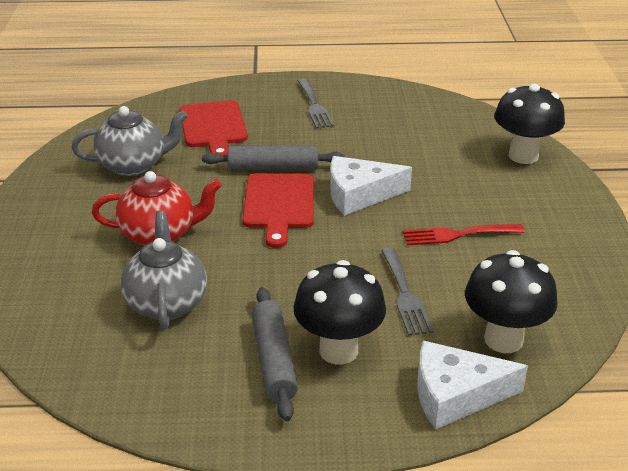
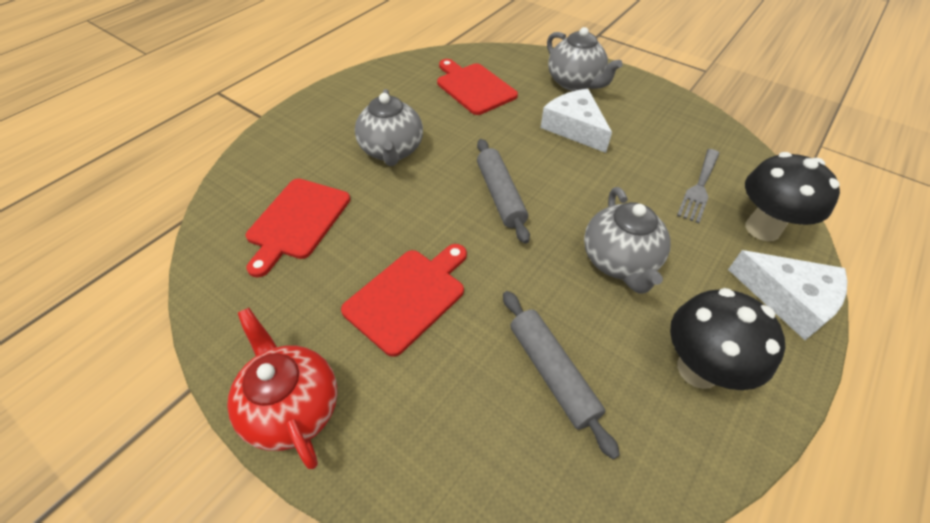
black mushroom: [293,260,386,364] [465,250,558,353] [494,84,565,164] = 3 -> [670,288,786,390] [745,152,840,241] = 2
grey fork: [298,78,335,128] [381,248,433,336] = 2 -> [677,149,720,223] = 1
grey teapot: [72,106,188,176] [120,211,207,329] = 2 -> [355,89,423,166] [547,27,623,91] [584,187,671,294] = 3
red cutting board: [179,100,248,155] [242,173,314,248] = 2 -> [246,179,350,278] [341,244,467,357] [437,59,518,115] = 3
red fork: [403,224,525,245] = 1 -> none = 0

